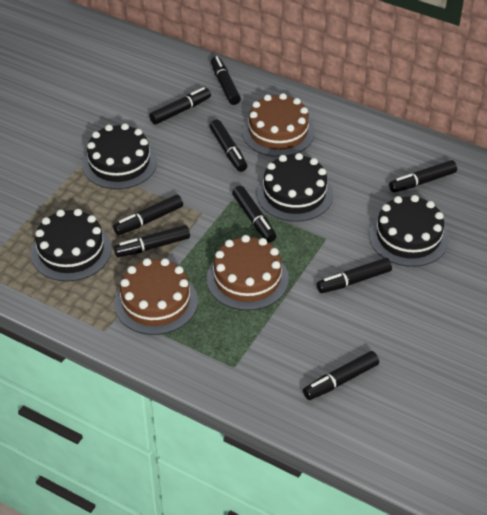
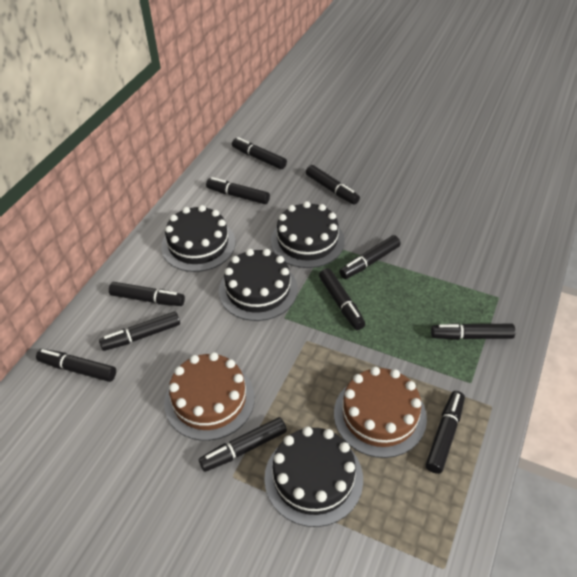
black marker: [113,194,183,235] [114,225,190,257] [149,87,211,125] [209,120,247,172] [211,56,241,105] [232,186,276,242] [303,351,379,400] [317,258,392,293] [389,160,457,193] = 9 -> [36,349,116,382] [99,311,180,351] [109,282,185,306] [199,417,287,472] [206,177,270,204] [232,137,287,169] [306,165,360,205] [319,268,365,330] [339,235,401,279] [426,391,465,474] [431,323,516,340] = 11
brown cake: [114,258,198,335] [206,235,289,311] [242,93,315,157] = 3 -> [164,352,255,441] [334,367,427,458] = 2

